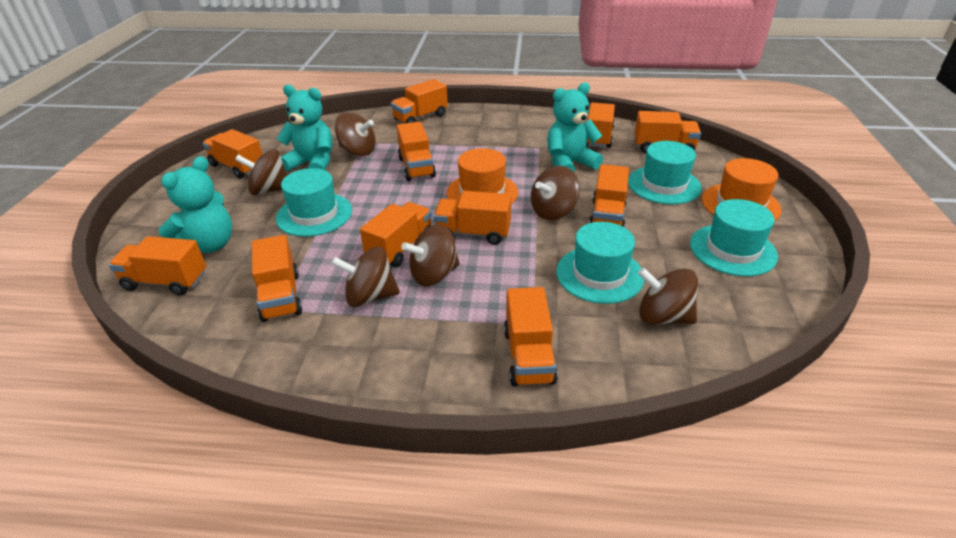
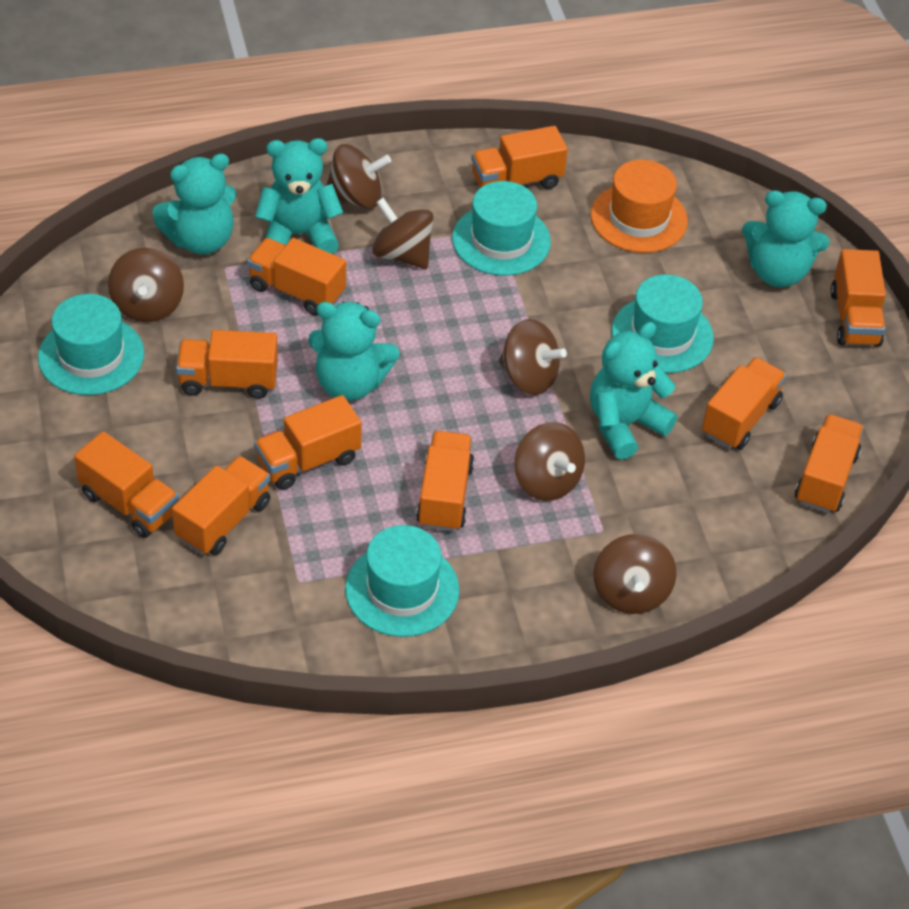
orange hat: [446,148,518,204] [702,158,782,221] = 2 -> [591,160,688,253] = 1
orange truck: [109,236,206,295] [203,129,262,178] [252,235,302,322] [360,202,432,267] [391,79,448,123] [397,122,436,181] [434,191,511,245] [504,287,558,386] [586,103,615,148] [589,164,629,228] [634,111,701,153] = 11 -> [74,431,179,538] [172,456,270,555] [176,330,278,399] [247,238,346,316] [254,395,362,490] [416,431,474,532] [471,126,568,189] [702,357,787,450] [795,414,864,513] [830,249,886,347] = 10
turquoise teddy bear: [159,156,232,253] [277,85,332,172] [547,82,603,172] = 3 -> [152,153,237,254] [255,138,343,254] [308,302,399,401] [590,322,677,460] [742,190,830,287] = 5

